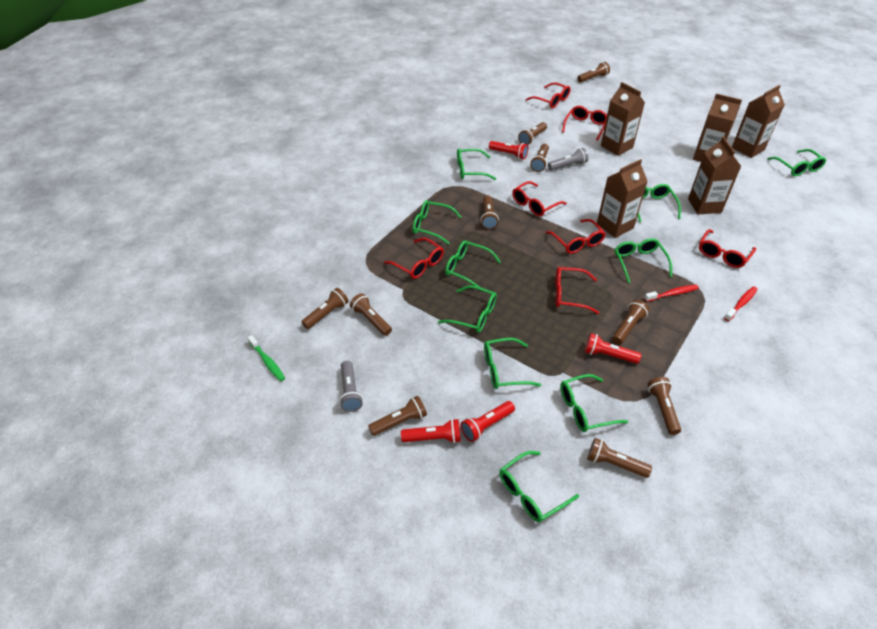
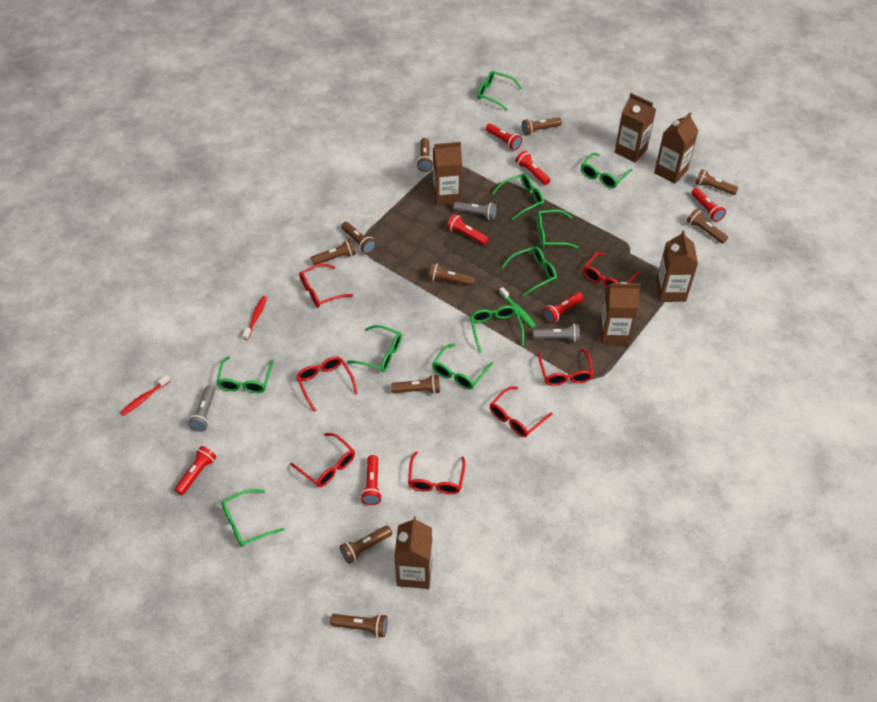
brown carton: [597,159,648,238] [601,82,645,156] [688,136,741,214] [693,94,742,162] [732,85,785,158] = 5 -> [394,517,432,589] [433,142,462,206] [600,282,641,345] [615,93,656,162] [654,112,699,184] [656,230,698,302] = 6
grey flashlight: [339,361,363,412] [548,148,588,171] = 2 -> [188,385,215,432] [453,202,497,220] [533,324,580,343] = 3
red flashlight: [401,419,461,443] [461,401,515,442] [489,141,528,159] [585,333,641,364] = 4 -> [174,446,216,495] [361,455,382,505] [447,214,489,245] [486,124,522,150] [515,151,550,185] [543,292,584,324] [691,188,726,222] = 7

